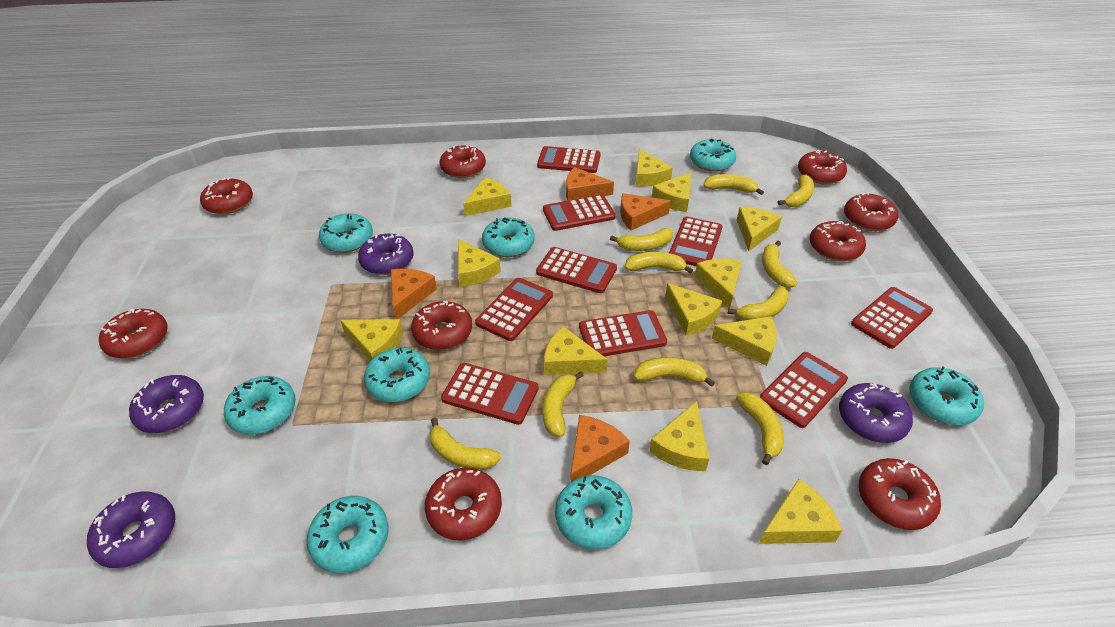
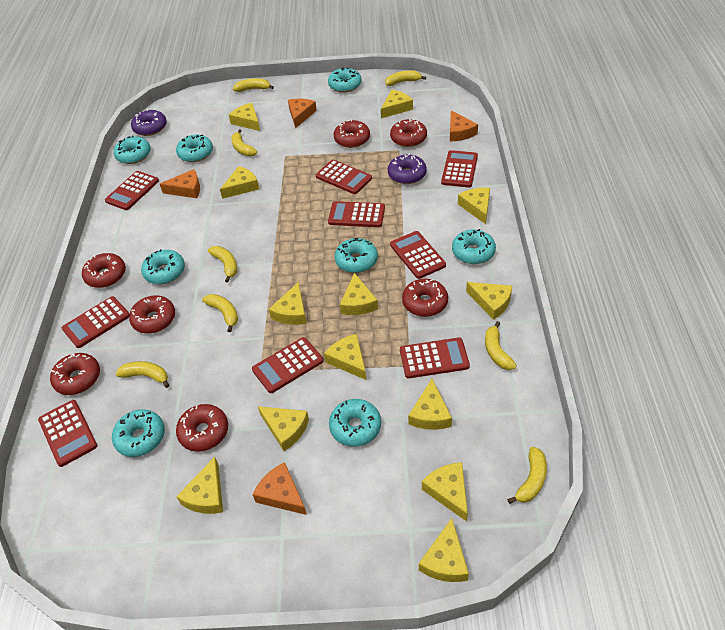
purple donut: [87,491,175,568] [129,375,204,433] [358,234,414,275] [839,383,913,443] = 4 -> [131,109,167,136] [388,154,427,184] = 2
red donut: [99,309,168,358] [200,177,253,214] [411,301,472,350] [425,467,502,541] [439,145,486,178] [798,150,847,184] [810,221,866,261] [844,192,898,231] [859,458,941,530] = 9 -> [50,353,100,395] [82,253,126,288] [129,295,175,334] [176,404,228,452] [333,119,370,148] [390,119,427,147] [402,279,448,317] = 7
yellow banana: [430,418,501,470] [543,372,584,437] [610,228,673,251] [625,252,693,274] [634,357,715,387] [703,174,764,195] [728,286,789,320] [736,392,784,465] [762,241,797,288] [778,175,814,207] = 10 -> [115,361,169,388] [202,294,238,332] [208,246,237,283] [231,129,257,156] [233,78,274,92] [385,71,426,86] [485,321,517,370] [507,447,547,504] = 8
yellow cheese: [340,319,403,361] [458,239,501,287] [463,178,512,216] [544,326,607,375] [635,149,673,187] [649,401,709,471] [652,172,692,212] [665,283,722,336] [694,259,742,309] [712,316,777,366] [737,207,782,251] [759,479,843,544] = 12 -> [176,457,223,514] [220,166,259,199] [229,103,260,131] [258,406,309,451] [269,282,307,325] [324,334,366,380] [340,273,378,315] [381,90,413,118] [408,379,452,430] [419,518,469,582] [422,462,468,521] [458,188,490,224] [466,282,512,320] = 13

